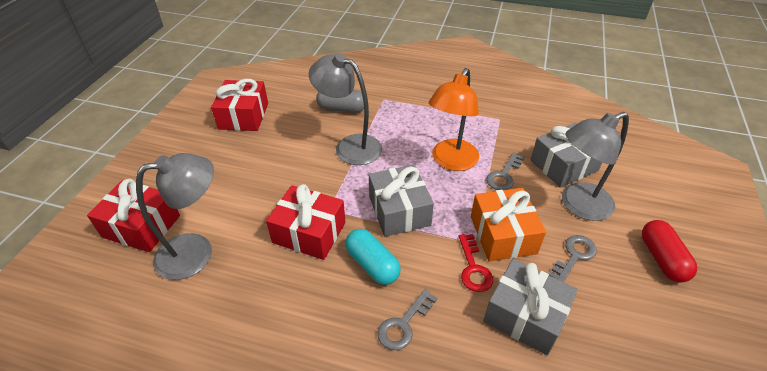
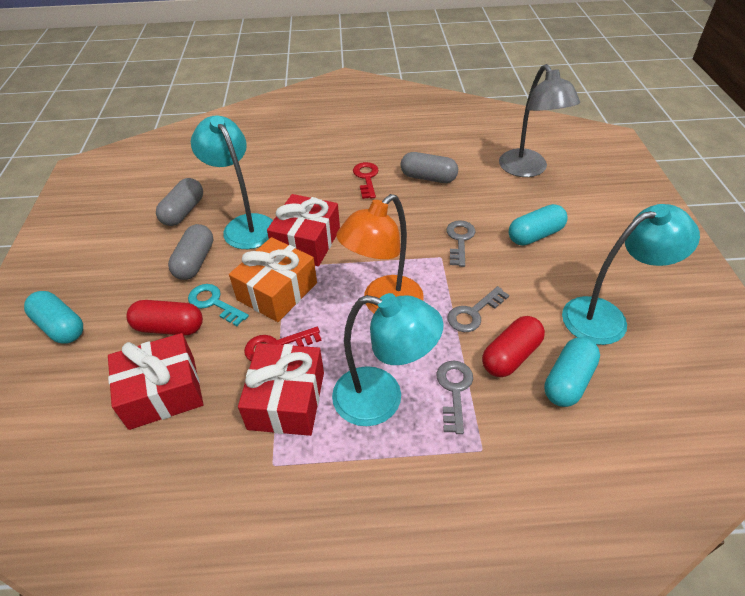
grey capsule: [316,90,364,113] = 1 -> [156,178,203,226] [168,224,213,280] [400,152,458,183] = 3
grey gift: [369,165,434,236] [484,259,578,355] [531,123,602,187] = 3 -> none = 0
grey lamp: [136,153,214,280] [309,53,382,165] [562,112,629,221] = 3 -> [499,64,580,177] = 1
red capsule: [642,220,697,283] = 1 -> [127,300,203,335] [482,316,545,377] = 2
red key: [459,234,493,292] = 1 -> [244,327,321,361] [353,162,378,199] = 2
turquoise capsule: [345,229,401,285] = 1 -> [24,291,83,344] [509,204,568,245] [544,337,600,407] = 3
turquoise key: none = 0 -> [188,284,249,326] = 1
turquoise lamp: none = 0 -> [191,116,273,249] [332,293,444,426] [562,204,700,345] = 3

